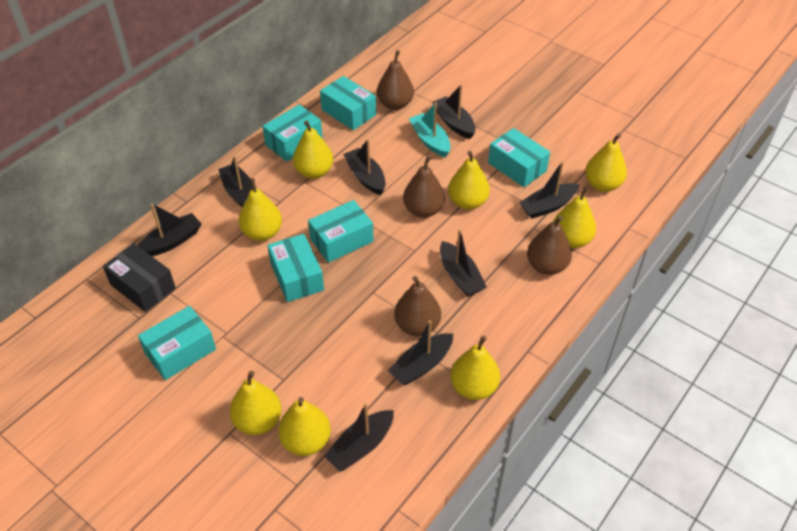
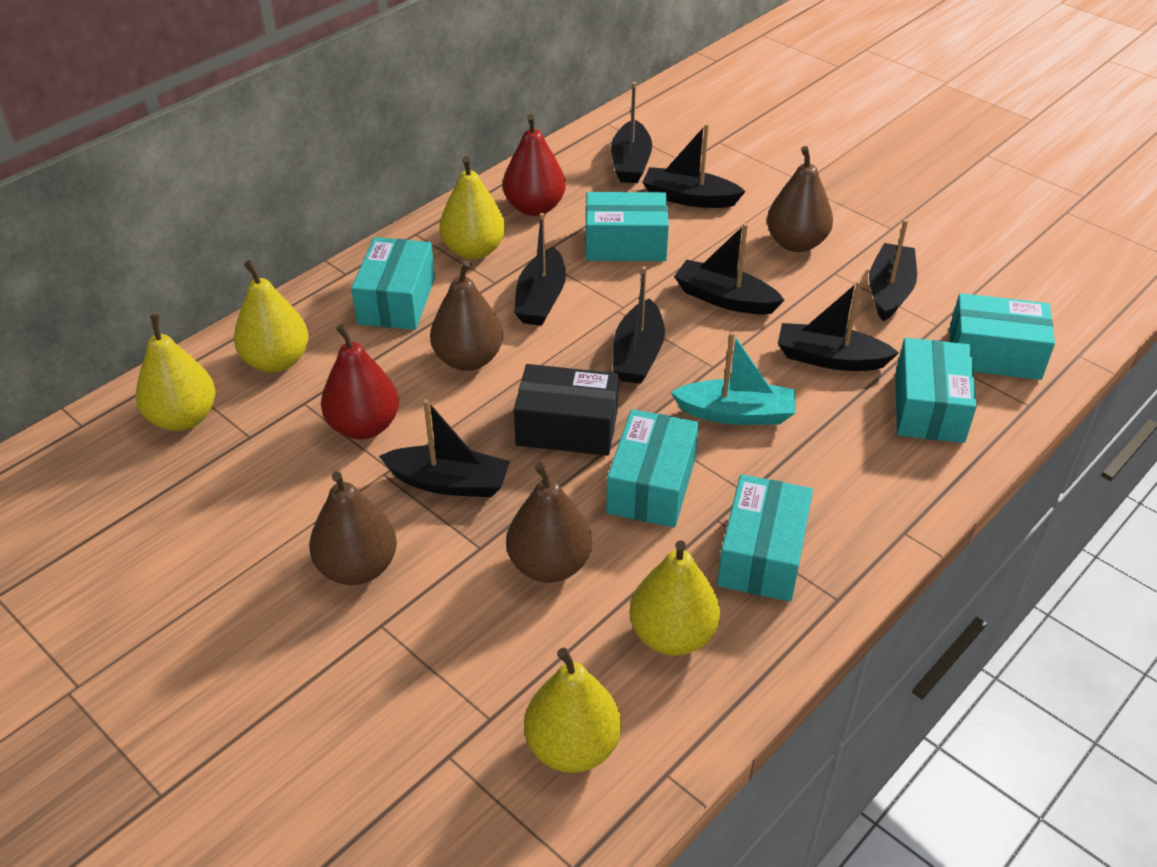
red pear: none = 0 -> [321,324,399,439] [503,114,566,216] = 2
yellow pear: [230,371,282,435] [239,178,282,241] [278,397,331,456] [293,120,333,179] [448,151,490,210] [450,336,500,400] [553,186,596,248] [585,133,627,192] = 8 -> [136,314,216,431] [234,260,309,372] [439,156,505,260] [524,648,621,773] [630,540,720,656] = 5

